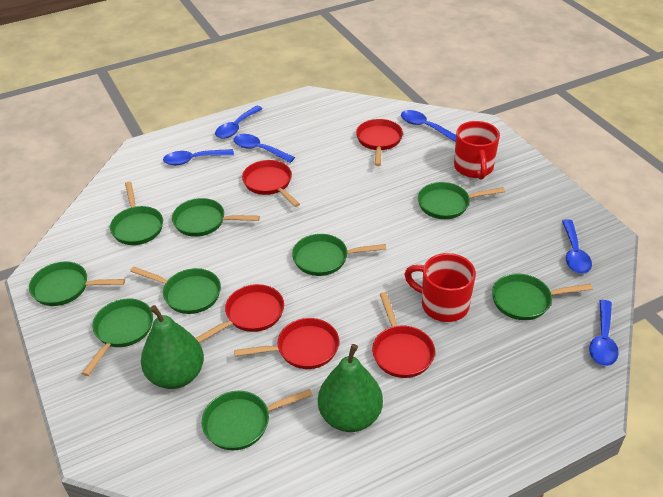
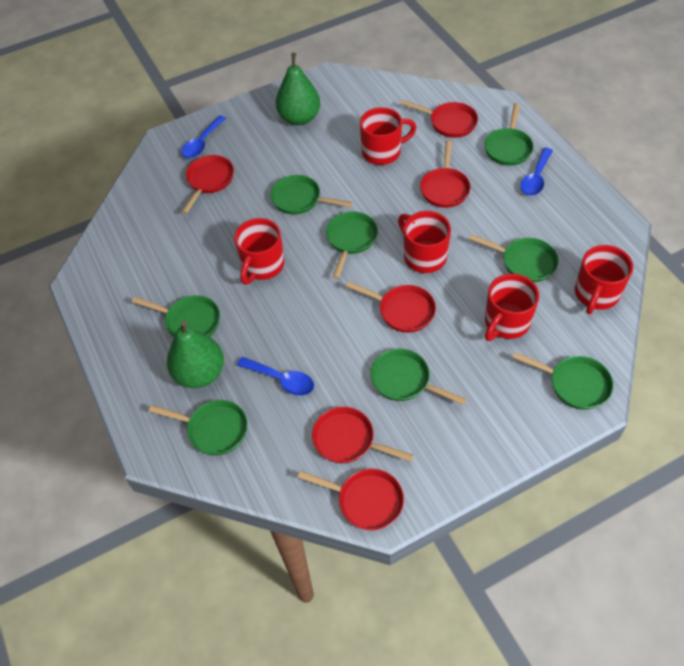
blue spoon: [163,149,234,165] [215,106,263,139] [234,134,295,163] [401,110,456,142] [562,219,592,274] [589,300,619,366] = 6 -> [181,115,227,158] [237,357,314,396] [521,148,553,196] = 3
green pan: [29,262,125,306] [82,299,153,376] [110,182,163,245] [130,266,221,314] [172,198,260,237] [202,389,313,450] [292,234,386,276] [418,182,505,219] [492,274,593,320] = 9 -> [132,295,220,338] [149,400,248,456] [270,175,352,215] [326,211,378,279] [371,349,466,405] [469,234,558,282] [484,103,534,166] [513,352,613,410] = 8
red mug: [404,253,476,322] [454,121,500,180] = 2 -> [234,218,284,285] [360,107,417,165] [398,211,451,273] [485,274,539,341] [575,245,633,314] = 5
red pan: [196,284,284,343] [234,318,339,369] [242,160,300,207] [356,119,403,166] [372,292,435,378] = 5 -> [182,155,234,214] [298,468,404,531] [312,407,413,463] [346,281,436,333] [401,100,478,138] [420,141,471,208] = 6

